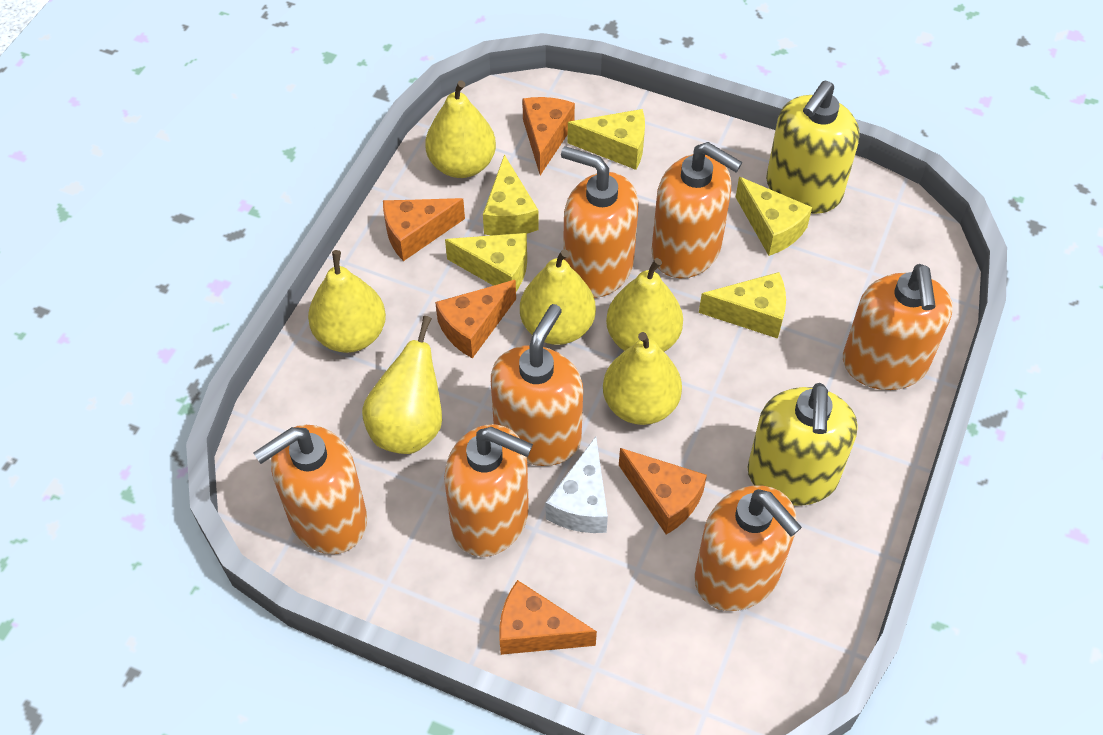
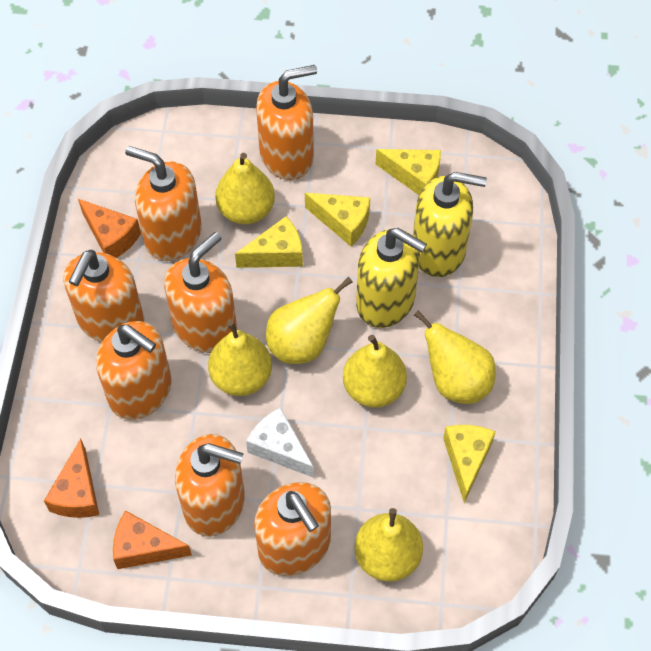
orange cheese: [383,198,465,261] [435,280,516,358] [499,580,597,655] [522,97,575,175] [619,448,707,535] = 5 -> [44,439,99,518] [78,199,141,258] [113,510,192,569] = 3
yellow cheese: [445,233,527,291] [483,155,539,235] [567,109,645,170] [699,272,786,338] [736,177,812,256] = 5 -> [235,216,303,268] [305,193,370,246] [376,149,441,195] [443,425,496,503] = 4

